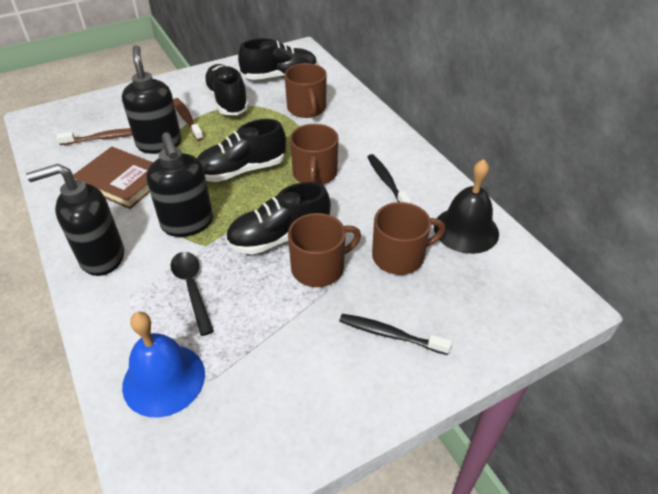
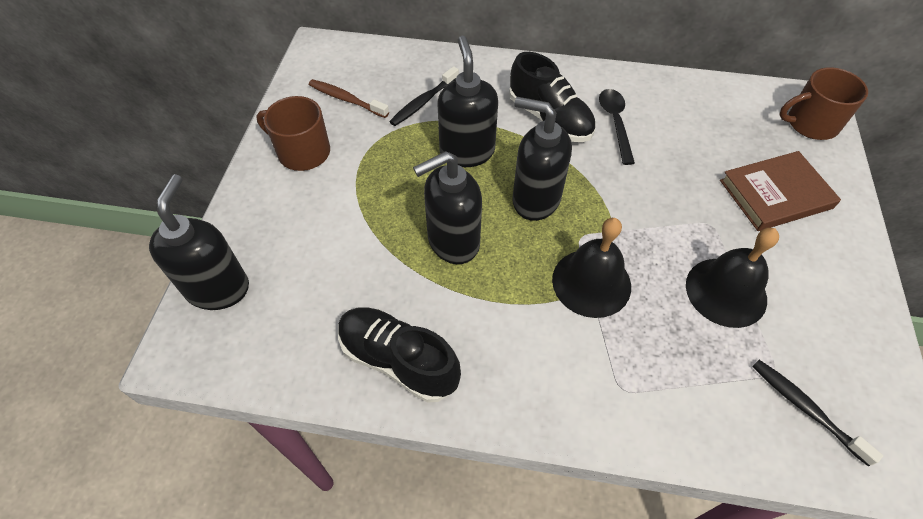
black bell: [434,159,499,254] = 1 -> [552,218,631,318] [686,228,779,328] = 2
black shoe: [197,119,286,182] [203,64,249,115] [226,182,331,255] [238,38,318,80] = 4 -> [338,307,461,403] [509,52,596,142] = 2
black soap dispenser: [26,164,124,276] [122,45,182,154] [146,132,213,237] = 3 -> [149,174,249,310] [413,151,482,264] [437,36,498,167] [512,97,572,221] = 4
blue bell: [122,312,205,417] = 1 -> none = 0
brown mug: [284,63,327,118] [288,213,361,287] [290,124,338,185] [372,202,445,275] = 4 -> [256,96,330,171] [779,67,868,140] = 2
brown toothbrush: [56,128,132,145] [173,98,203,141] = 2 -> [309,79,389,118] = 1

